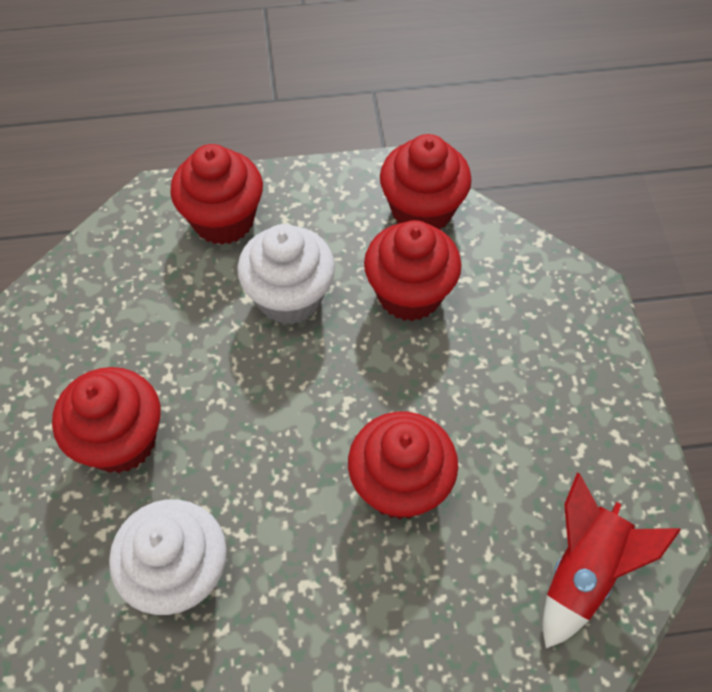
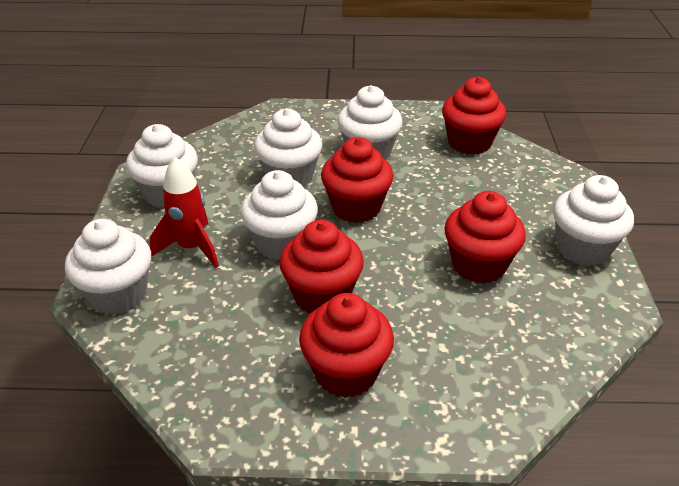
white cupcake: [109,499,227,615] [237,224,335,325] = 2 -> [65,219,151,315] [126,124,198,208] [240,170,318,260] [254,109,322,187] [337,85,403,160] [553,175,634,266] = 6

